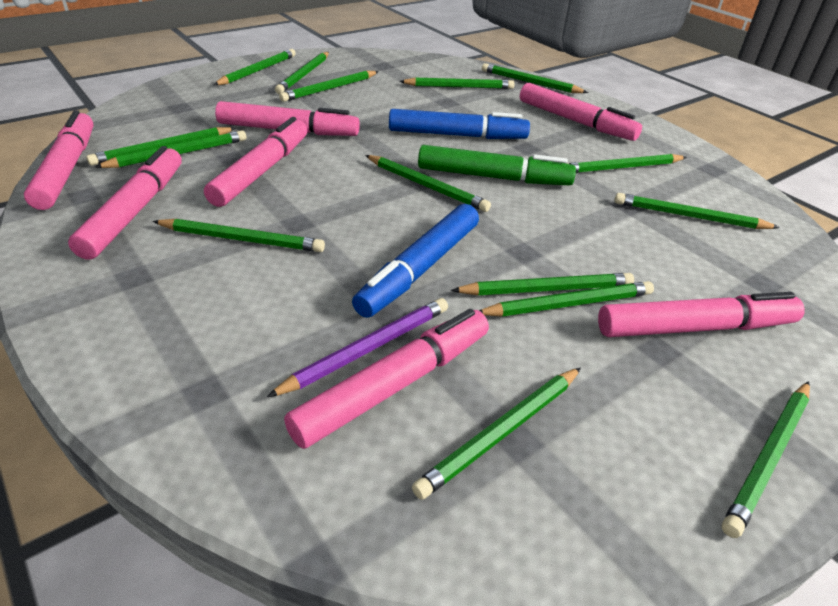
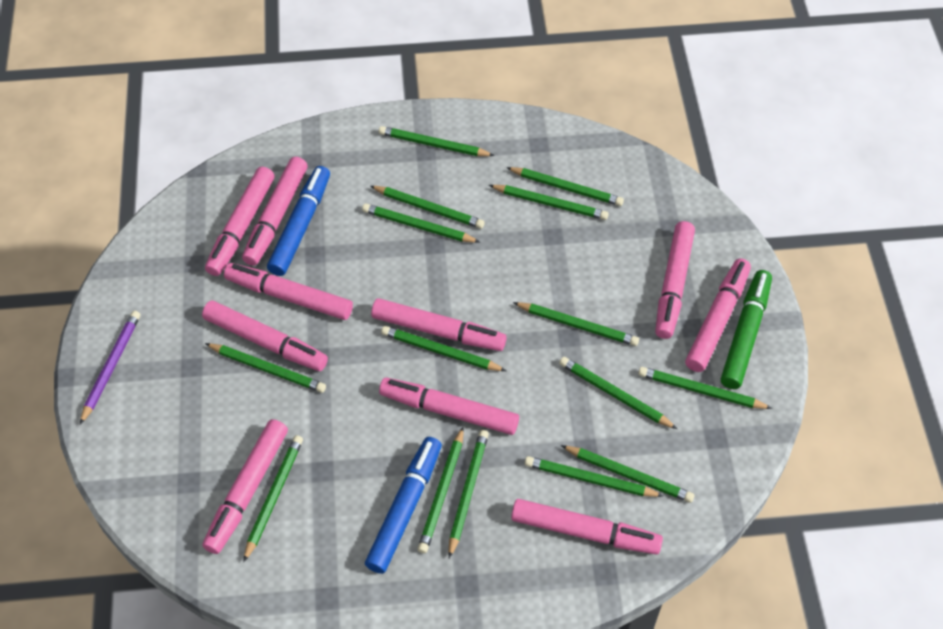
pink marker: [24,110,94,210] [68,146,182,260] [204,117,307,207] [215,101,360,136] [284,309,489,449] [520,83,642,141] [598,292,805,337] = 7 -> [202,301,328,371] [202,419,288,554] [205,167,275,276] [224,263,353,320] [242,157,308,266] [371,298,506,351] [379,378,519,435] [511,499,663,555] [655,221,695,339] [685,258,751,372] = 10

